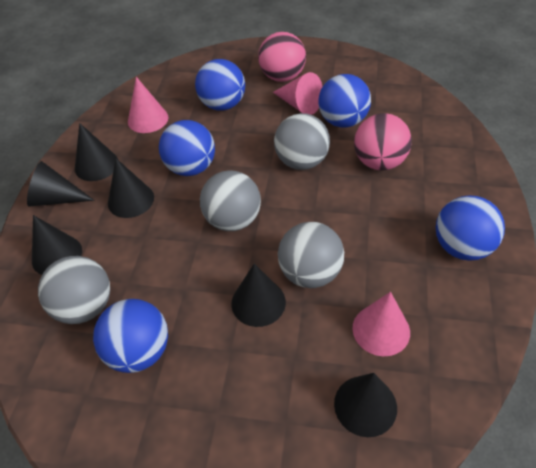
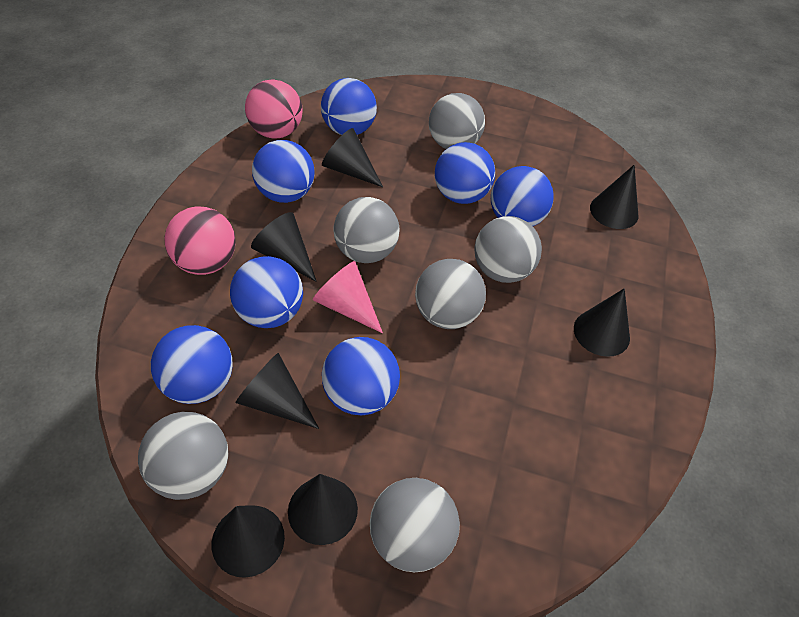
black cone: [27,161,95,207] [32,215,82,275] [75,123,118,181] [108,158,154,218] [231,263,286,327] [334,373,397,437] = 6 -> [212,505,285,578] [235,353,319,429] [251,212,317,282] [288,474,358,545] [322,128,383,187] [574,288,630,357] [590,165,638,229] = 7
blue ball: [93,299,168,373] [159,120,215,176] [195,59,245,111] [318,74,371,128] [436,195,505,261] = 5 -> [151,325,233,404] [230,256,303,328] [252,140,315,203] [321,78,377,135] [322,337,400,415] [435,142,495,204] [491,166,553,226] = 7
grey ball: [38,256,110,324] [200,170,261,231] [274,113,330,170] [278,222,344,288] = 4 -> [138,412,228,500] [333,197,400,263] [370,478,460,572] [415,259,486,329] [429,93,485,149] [474,216,542,283] = 6
pink cone: [128,77,168,133] [273,72,323,115] [352,292,410,356] = 3 -> [313,261,383,333] = 1

